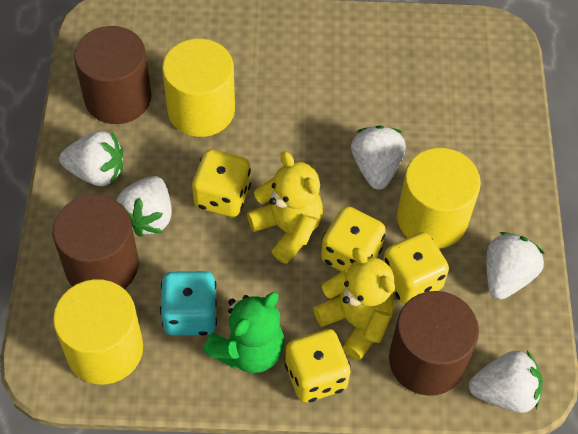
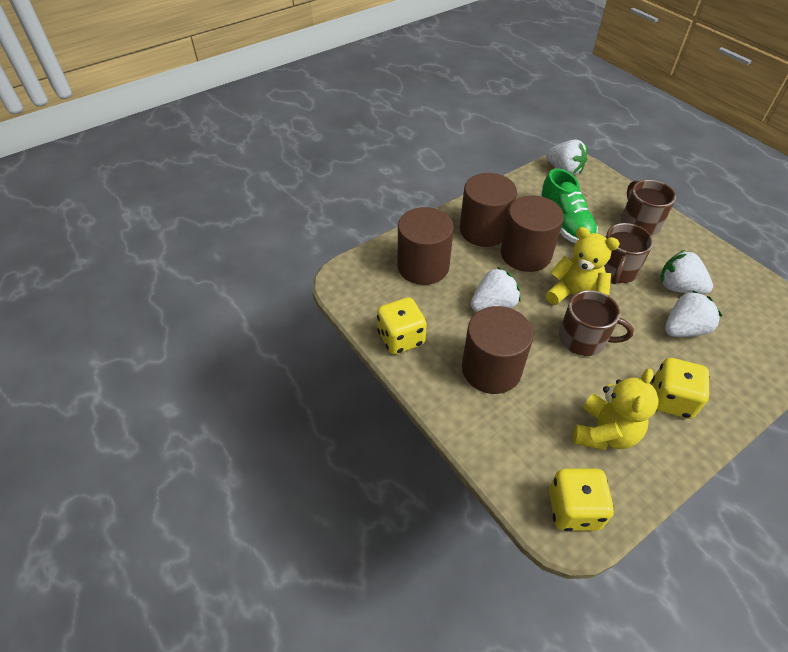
brown cylinder: [53,195,139,289] [74,26,152,124] [389,291,479,396] = 3 -> [398,207,454,285] [460,173,517,247] [462,306,533,394] [501,196,564,272] = 4
brown mug: none = 0 -> [559,290,634,356] [604,223,653,284] [621,180,676,236] = 3
green shoe: none = 0 -> [540,169,598,243] = 1
green teddy bear: [203,292,284,373] = 1 -> none = 0
turquoise dice: [160,271,217,336] = 1 -> none = 0
white strawberry: [59,131,123,186] [116,176,172,237] [351,125,406,190] [469,350,543,413] [487,232,545,299] = 5 -> [471,267,521,312] [546,140,587,175] [660,250,713,294] [665,290,722,337] = 4
yellow cylinder: [53,279,143,384] [162,39,235,137] [397,148,481,249] = 3 -> none = 0
yellow dice: [192,150,251,217] [285,329,351,403] [321,206,386,272] [383,232,449,305] = 4 -> [377,297,427,355] [549,468,614,531] [652,358,710,419] = 3

